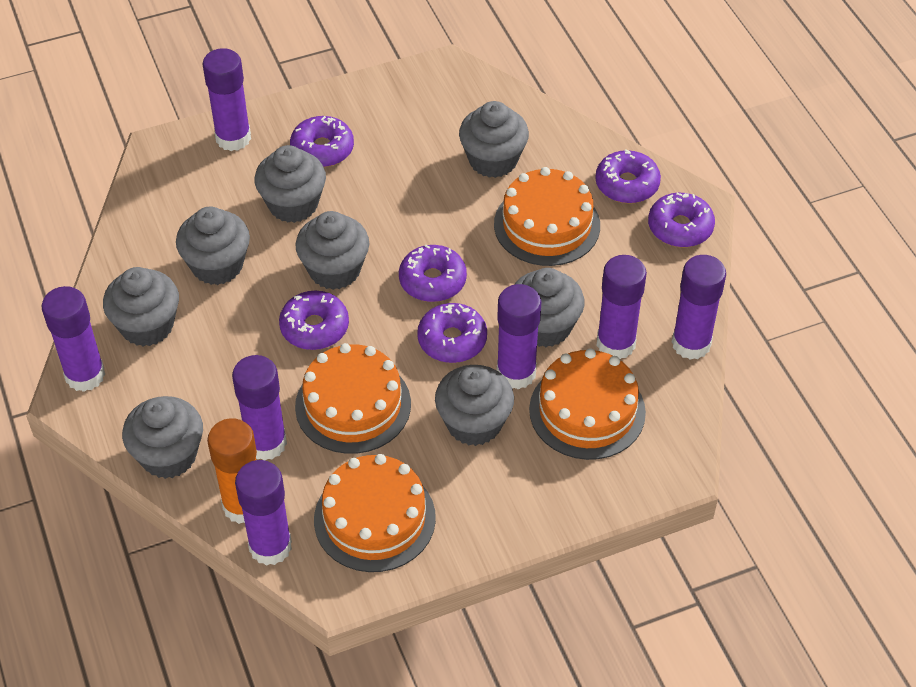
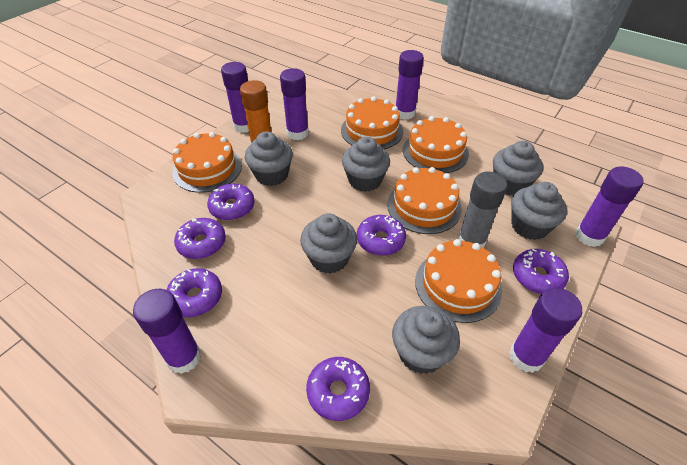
grey cupcake: [103,267,179,346] [122,396,203,479] [176,207,250,285] [254,145,326,223] [295,211,369,290] [435,365,514,446] [459,101,529,178] [514,268,585,347] = 8 -> [245,131,293,186] [300,213,357,274] [342,137,390,192] [392,306,460,374] [493,141,543,196] [511,182,567,240] = 6
grey glue stick: none = 0 -> [458,172,507,248] = 1
orange cake: [295,343,411,454] [314,454,436,572] [494,167,600,266] [529,348,646,460] = 4 -> [172,132,242,193] [341,97,403,149] [387,167,461,234] [403,116,469,173] [415,239,502,323] = 5
purple glue stick: [42,286,105,392] [203,48,251,151] [232,355,287,460] [235,460,292,566] [497,284,541,390] [596,255,647,359] [672,255,726,360] = 7 -> [133,289,201,374] [221,62,249,133] [280,68,309,140] [396,50,424,120] [509,288,582,373] [575,167,644,247] = 6

